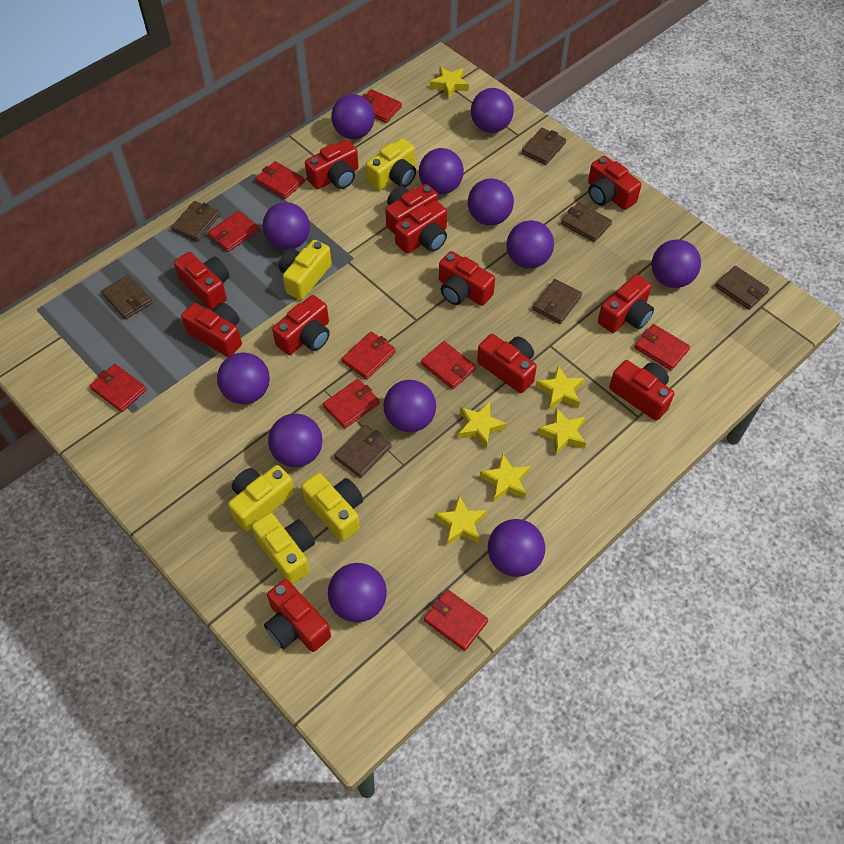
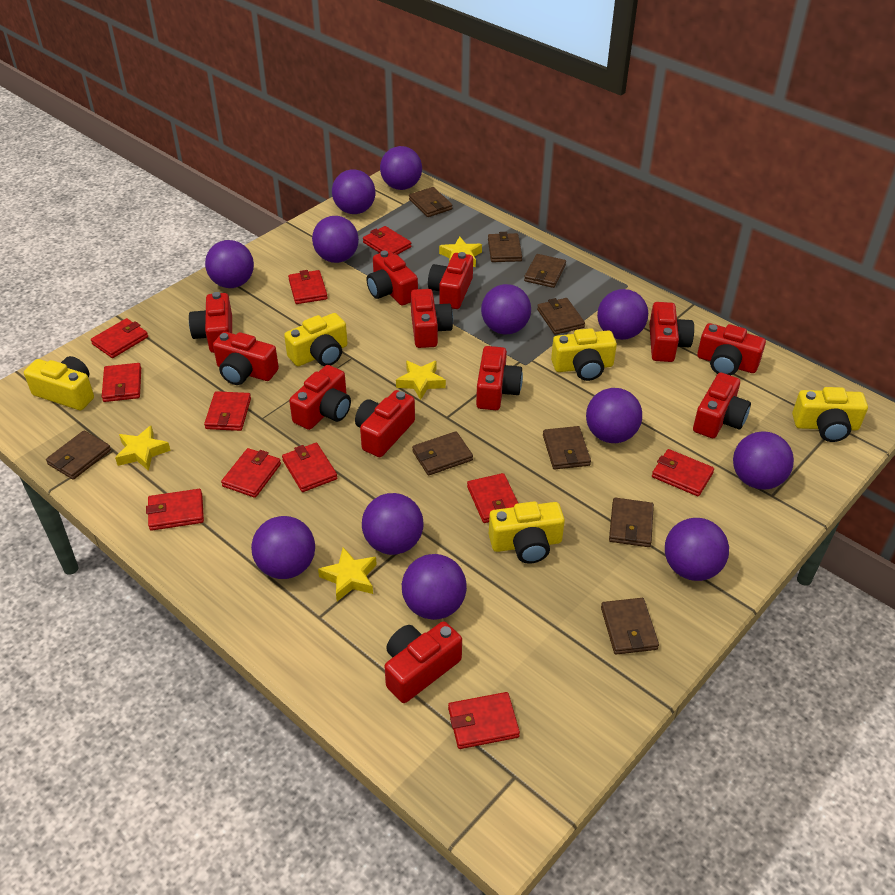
brown wallet: [101,275,153,320] [171,201,220,242] [334,425,392,478] [522,128,566,165] [533,279,582,324] [561,202,612,242] [715,266,770,310] = 7 -> [46,430,111,480] [409,187,452,217] [412,431,473,475] [488,232,522,262] [524,254,566,288] [537,298,585,335] [543,426,591,469] [601,598,659,655] [609,498,654,547] = 9
red wallet: [90,364,147,412] [208,211,259,252] [256,161,305,199] [323,379,380,428] [342,331,396,379] [362,89,402,123] [421,341,476,389] [424,589,488,651] [635,324,690,370] = 9 -> [91,318,148,358] [102,363,141,402] [146,489,204,531] [204,391,251,431] [221,448,281,498] [282,443,337,492] [288,270,328,304] [363,226,411,255] [448,692,520,749] [467,473,518,523] [652,449,714,496] = 11
yellow star: [430,67,469,99] [435,495,487,545] [458,402,507,449] [480,453,531,502] [536,366,584,410] [538,408,586,455] = 6 -> [115,426,171,471] [318,547,377,601] [396,361,446,400] [439,236,482,267] = 4

